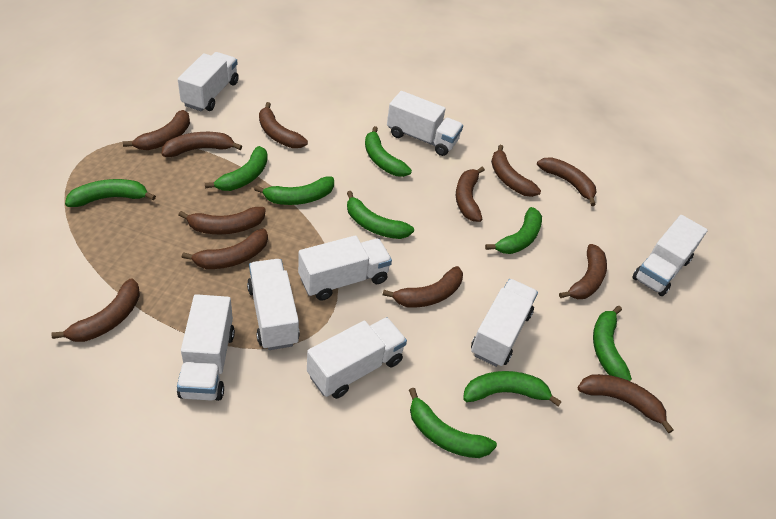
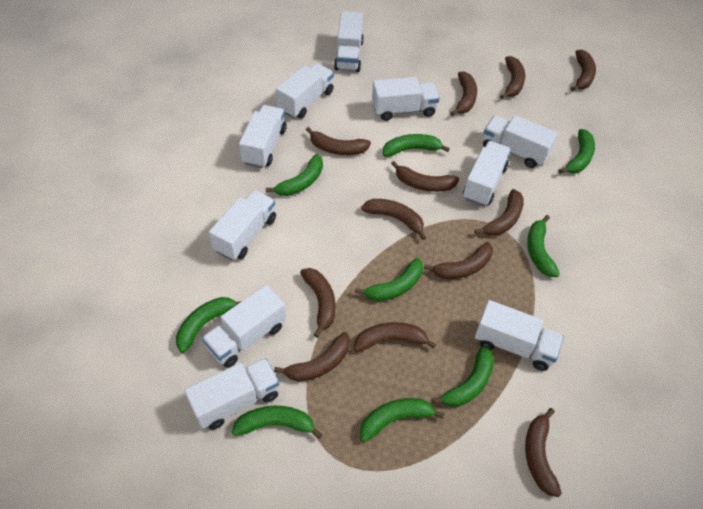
white truck: [177,294,235,401] [178,52,239,111] [247,259,300,350] [298,235,392,301] [307,317,407,399] [387,91,463,156] [471,279,538,367] [632,215,708,296] = 8 -> [184,358,279,430] [202,285,286,368] [209,190,276,261] [239,105,287,168] [276,63,334,119] [334,11,364,72] [372,77,440,121] [463,141,511,206] [475,300,564,371] [483,115,558,168] = 10

